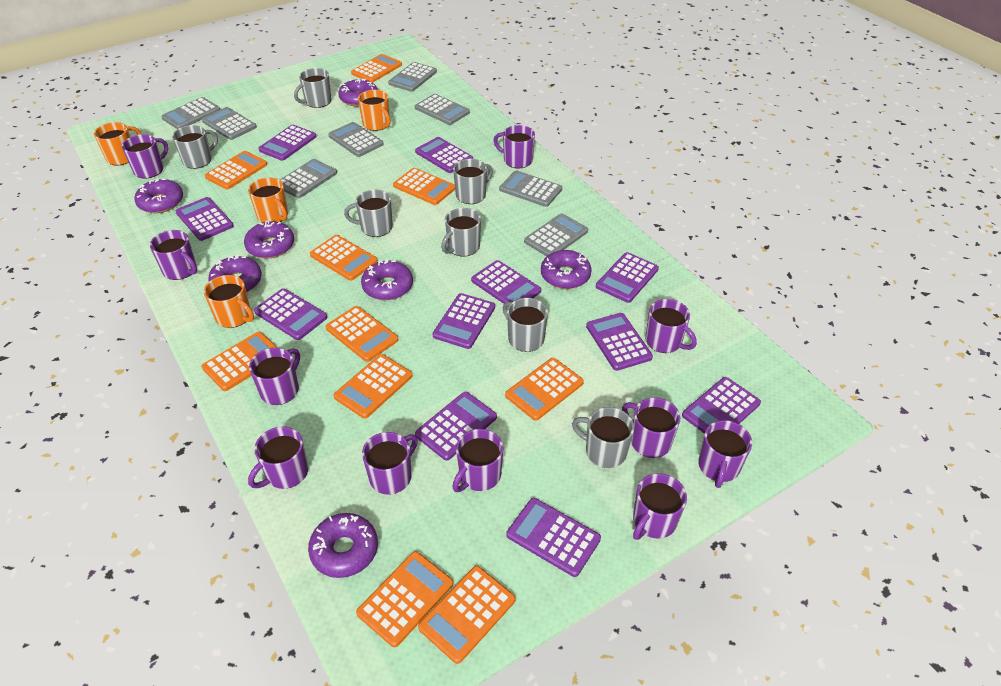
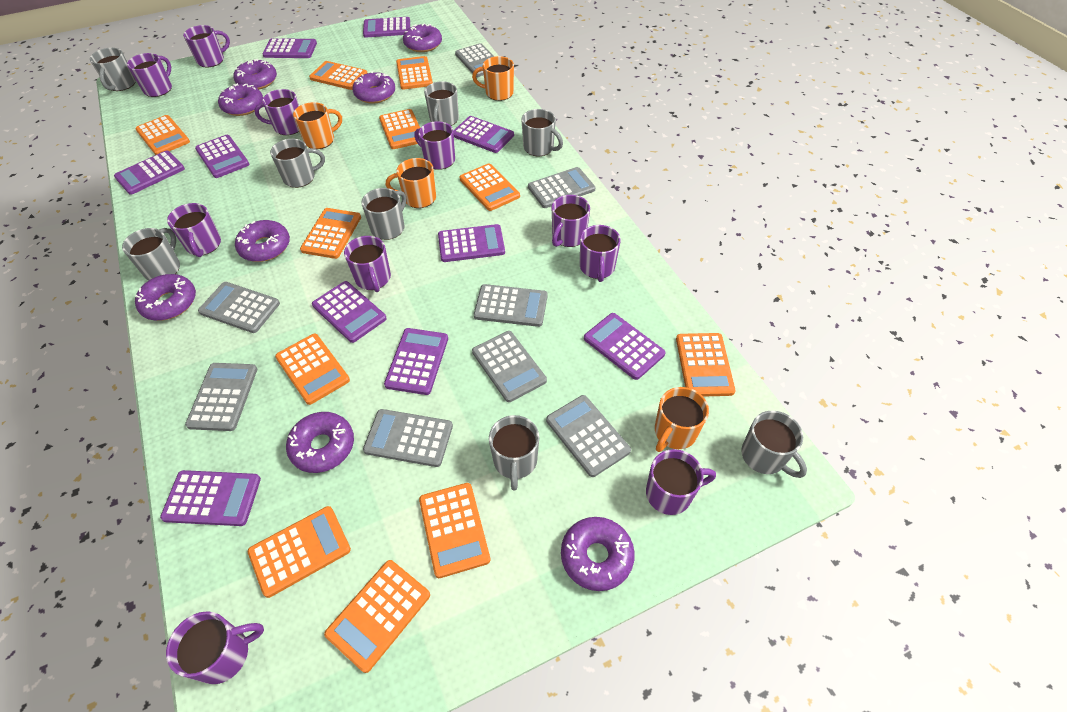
grey mug: [172,125,218,169] [294,68,332,108] [344,190,393,237] [441,208,481,256] [453,159,493,204] [503,298,548,352] [572,407,634,468] = 7 -> [90,48,136,91] [122,228,180,280] [270,139,325,188] [361,188,406,240] [424,81,459,126] [489,415,539,491] [521,109,563,156] [741,410,807,478] = 8
orange calculator: [201,332,278,391] [205,151,267,190] [310,235,378,281] [325,306,398,362] [334,354,412,419] [351,54,402,83] [356,551,453,647] [393,168,455,205] [418,566,516,664] [505,358,584,421] = 10 -> [135,115,190,155] [248,506,351,598] [275,333,350,405] [300,208,361,259] [309,61,367,90] [324,560,430,673] [379,109,420,149] [396,56,433,90] [419,483,491,578] [459,163,520,211] [676,333,735,397] = 11
purple calculator: [176,197,234,241] [254,288,327,340] [258,125,317,161] [415,137,473,173] [415,392,497,461] [432,293,495,349] [471,260,541,307] [506,498,601,577] [586,313,653,371] [596,252,659,303] [682,377,761,434] = 11 -> [114,150,185,195] [160,470,261,526] [195,135,249,178] [262,38,317,58] [312,281,387,343] [363,17,410,37] [384,328,448,395] [438,224,505,262] [453,116,514,153] [584,313,666,380] = 10
purple donut: [134,178,183,213] [208,255,262,293] [244,220,294,259] [308,513,378,578] [338,78,378,107] [361,259,413,300] [541,250,592,289] = 7 -> [135,274,196,321] [218,83,263,116] [233,59,277,89] [235,220,290,262] [286,412,354,473] [353,71,395,104] [403,23,442,52] [561,517,635,591] = 8
purple mug: [122,134,168,178] [150,230,197,280] [248,427,308,489] [249,348,300,405] [362,432,418,495] [452,429,503,492] [493,125,535,168] [622,398,680,458] [633,473,687,540] [645,299,697,353] [698,420,752,488] = 11 -> [127,53,172,97] [166,611,264,684] [167,203,221,257] [183,25,230,67] [255,89,299,135] [344,236,391,292] [414,121,455,170] [551,195,590,247] [580,225,621,282] [646,449,716,515] = 10

